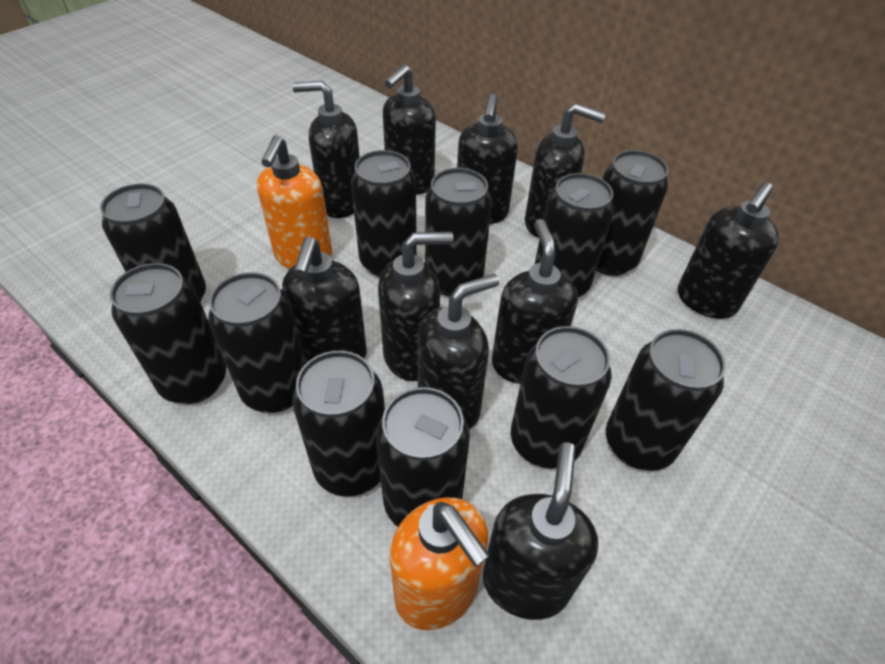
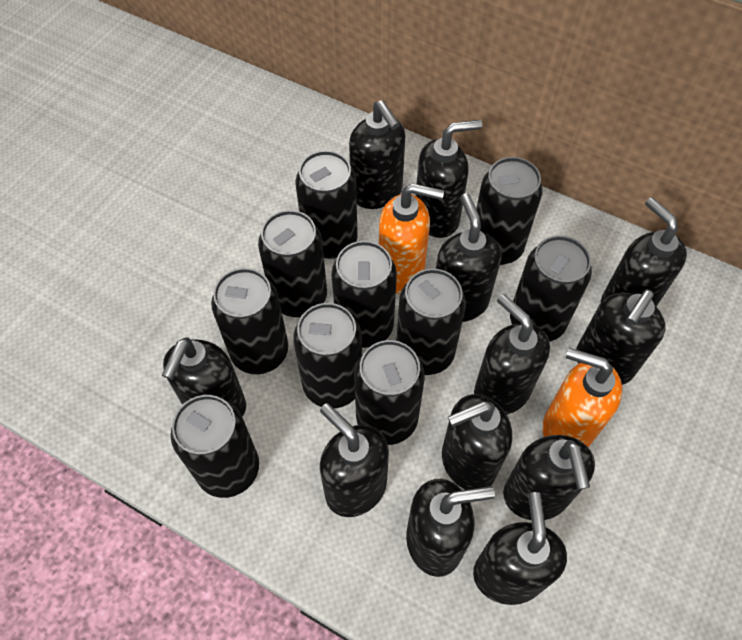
black can: [100,183,206,302] [110,263,226,404] [208,272,306,413] [292,351,385,497] [351,150,417,277] [376,387,470,527] [425,168,492,297] [511,326,612,469] [535,173,614,297] [596,150,668,276] [606,329,726,471] = 11 -> [171,395,259,498] [211,268,288,374] [258,210,327,317] [293,303,362,408] [296,150,358,259] [331,241,397,348] [354,340,425,445] [397,269,466,375] [476,157,543,265] [510,235,592,342] = 10
black soap dispenser: [282,237,367,363] [292,80,360,218] [378,232,453,381] [383,64,436,194] [417,274,499,429] [457,94,518,224] [483,442,598,620] [492,219,578,384] [525,103,606,238] [678,182,779,319] = 10 -> [162,338,246,417] [320,403,389,517] [349,100,405,209] [406,479,495,577] [416,120,482,238] [436,193,502,322] [442,394,512,490] [473,492,567,605] [474,294,550,415] [503,435,595,520] [576,289,666,385] [601,197,687,306] = 12

